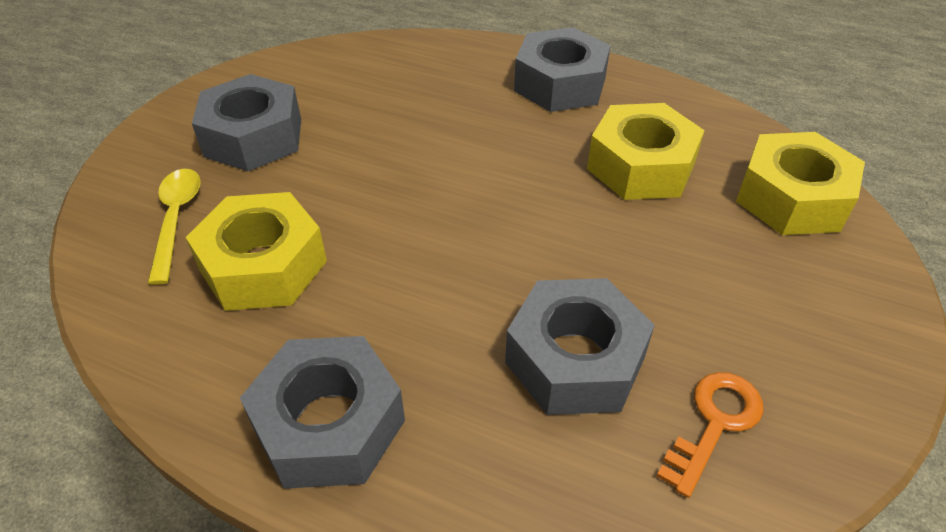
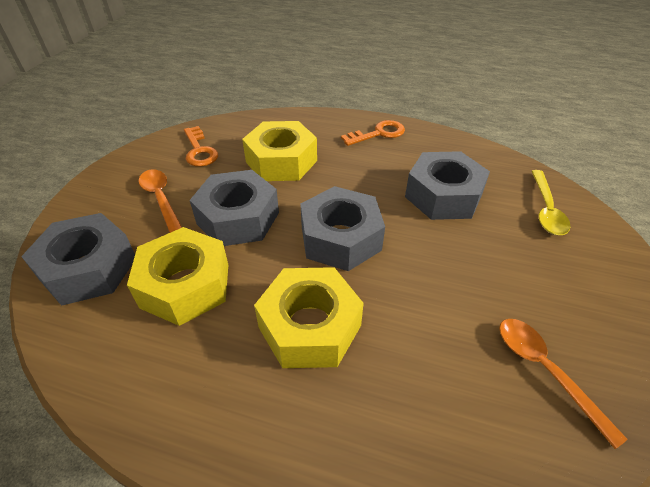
orange key: [657,372,763,498] = 1 -> [184,126,218,167] [341,120,405,146] = 2
orange spoon: none = 0 -> [139,169,182,233] [499,319,628,449] = 2

